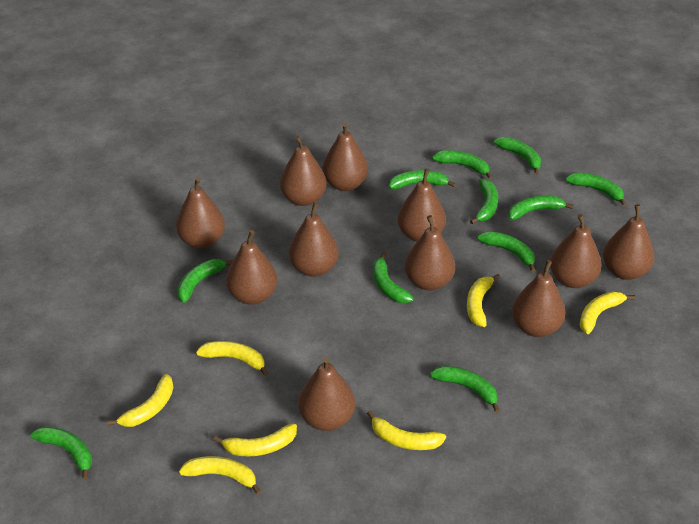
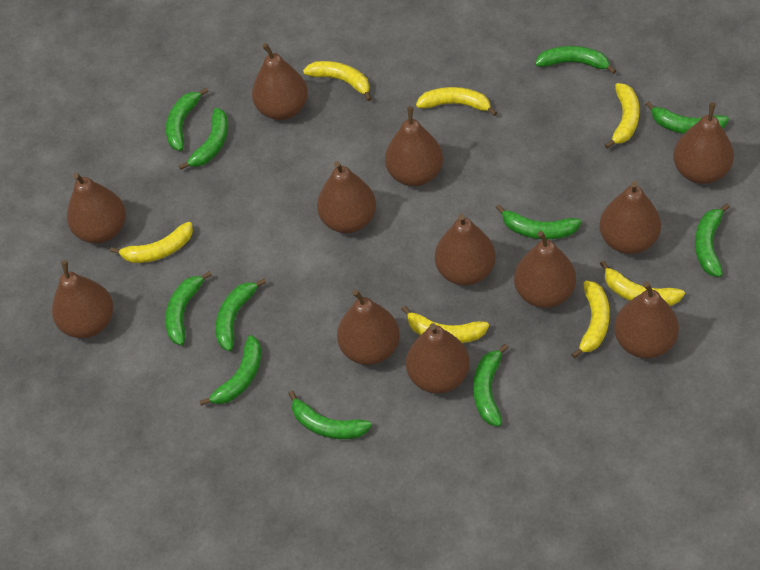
brown pear: [176,177,225,248] [226,230,277,305] [280,136,327,206] [289,202,339,277] [298,357,355,431] [322,123,368,191] [398,168,446,242] [405,215,455,291] [512,260,566,337] [550,214,602,288] [603,204,655,280] = 11 -> [52,261,113,338] [67,173,126,243] [252,43,308,120] [317,161,376,233] [337,289,400,365] [385,106,443,186] [406,323,470,393] [435,214,496,286] [514,231,576,308] [600,181,661,254] [614,281,679,358] [673,102,734,184] = 12

